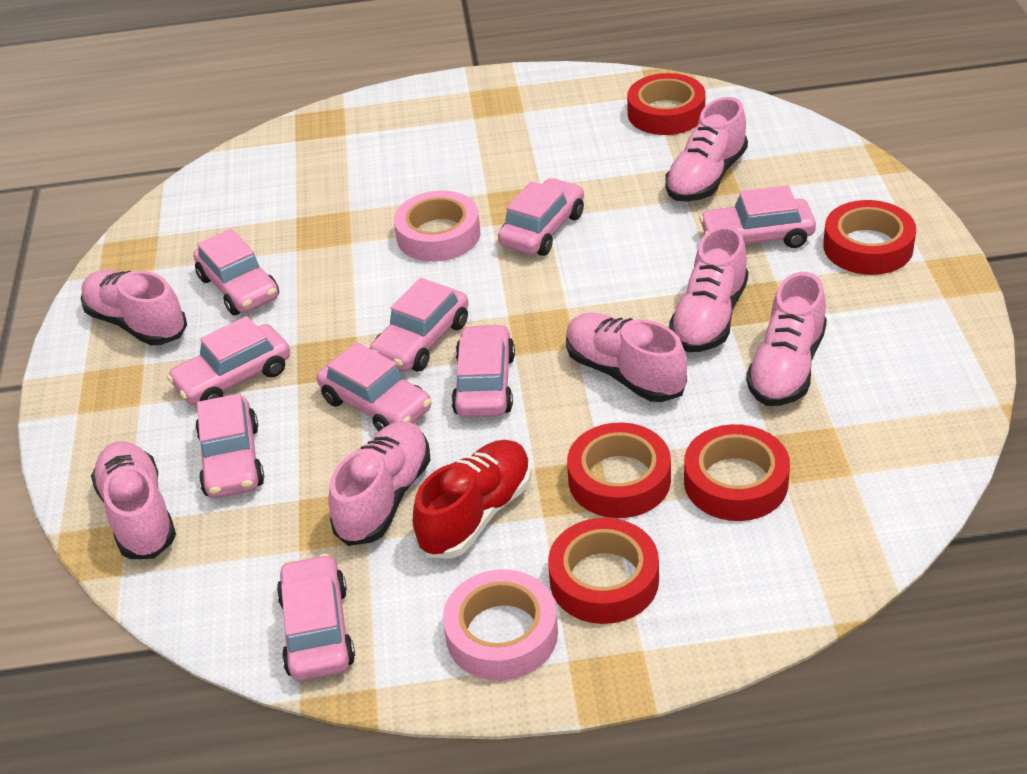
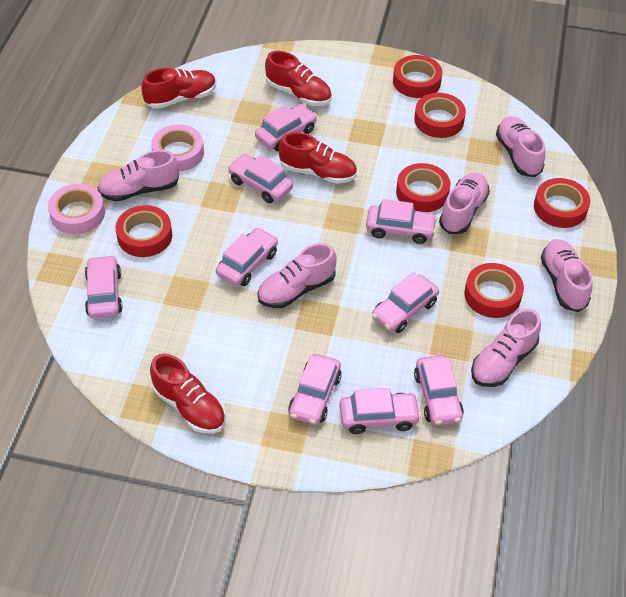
pink shoe: [81,270,187,345] [91,441,176,559] [328,421,431,546] [566,313,687,402] [665,97,748,202] [669,226,749,352] [746,272,827,406] = 7 -> [97,150,179,201] [258,243,337,308] [439,172,490,234] [471,309,541,387] [496,116,546,177] [541,239,592,312] = 6
red shoe: [413,440,532,559] = 1 -> [141,68,216,109] [150,354,226,434] [265,51,332,106] [279,132,357,184] = 4
red tape: [548,518,659,624] [567,422,671,518] [627,73,706,135] [684,424,790,521] [823,200,916,275] = 5 -> [115,205,172,257] [393,55,442,98] [396,163,450,212] [414,93,466,138] [464,263,524,318] [534,178,590,228] = 6

